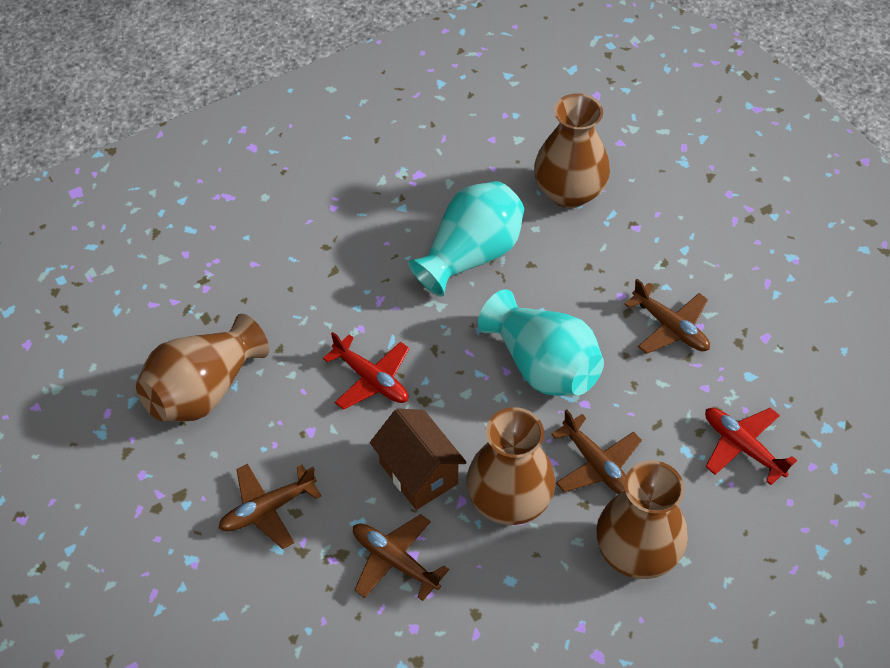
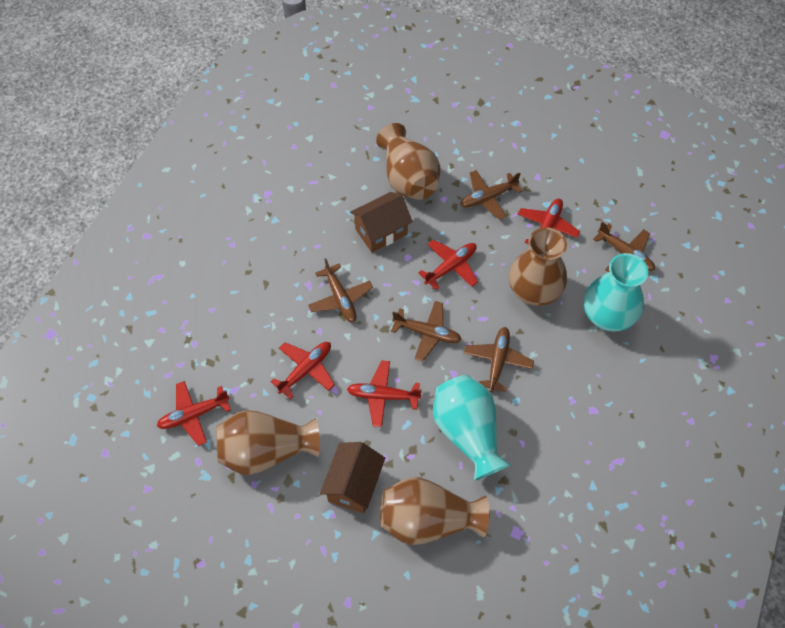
brown house: [370,408,467,510] = 1 -> [320,442,385,514] [350,192,412,252] = 2
brown plane: [219,464,321,549] [353,514,449,601] [551,409,642,494] [624,279,710,354] = 4 -> [308,258,373,322] [391,301,462,362] [460,170,523,220] [464,327,534,392] [593,222,655,272] = 5
red plane: [323,332,409,410] [705,408,797,485] = 2 -> [157,381,231,446] [270,342,335,399] [347,360,422,427] [418,239,478,290] [517,199,580,244] = 5

